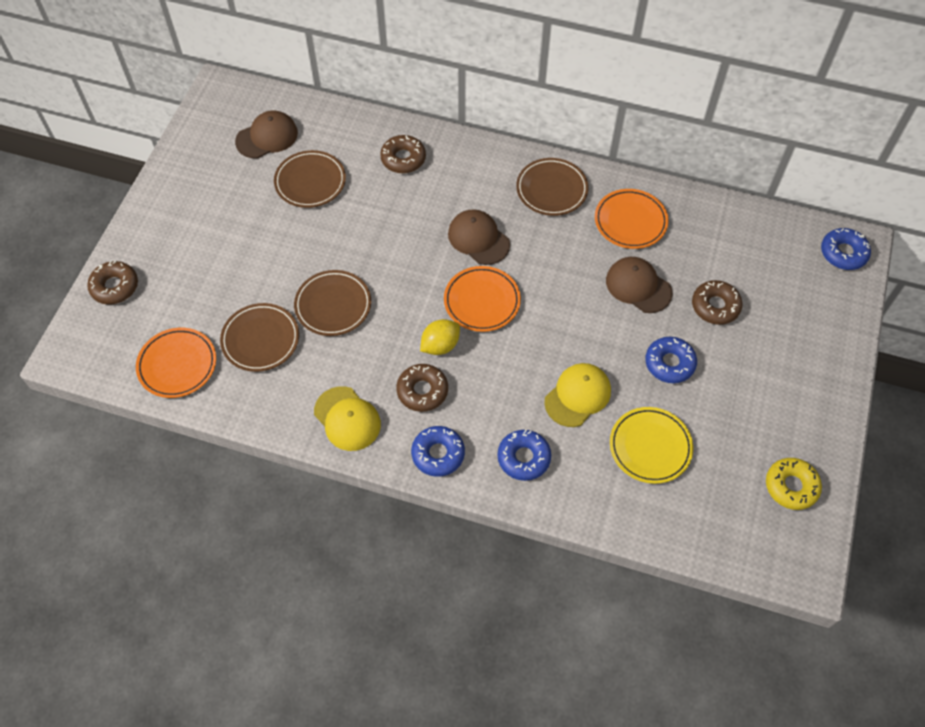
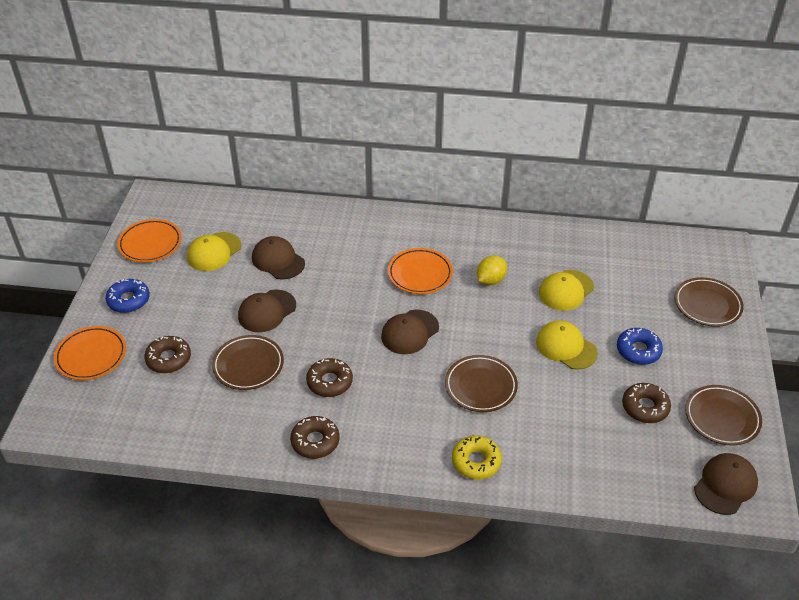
blue donut: [411,426,465,477] [497,430,551,481] [645,337,697,383] [821,228,871,270] = 4 -> [106,279,150,313] [617,328,663,365] = 2
brown cap: [235,110,298,159] [448,209,510,265] [606,257,673,313] = 3 -> [238,290,296,332] [252,236,305,279] [381,310,439,354] [694,453,758,515] = 4
yellow cap: [314,386,381,451] [544,363,611,427] = 2 -> [187,232,241,271] [536,320,598,370] [539,270,594,311] = 3
yellow plate: [610,407,693,484] = 1 -> none = 0

